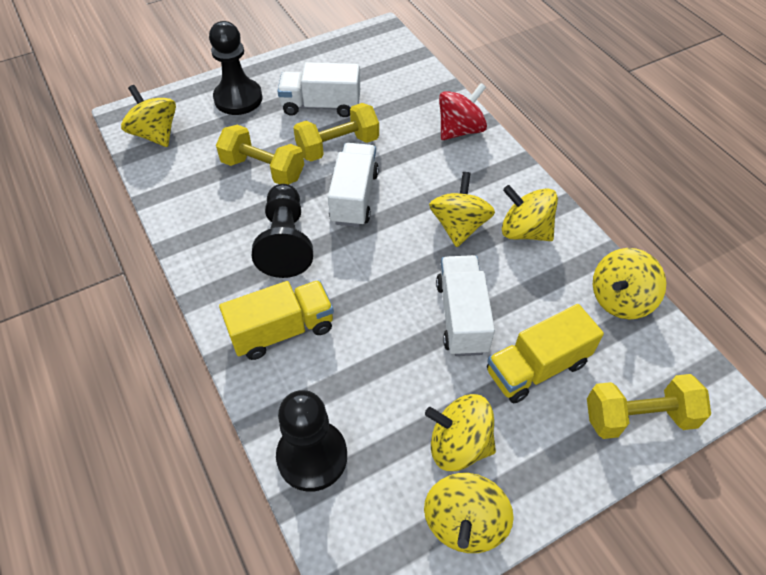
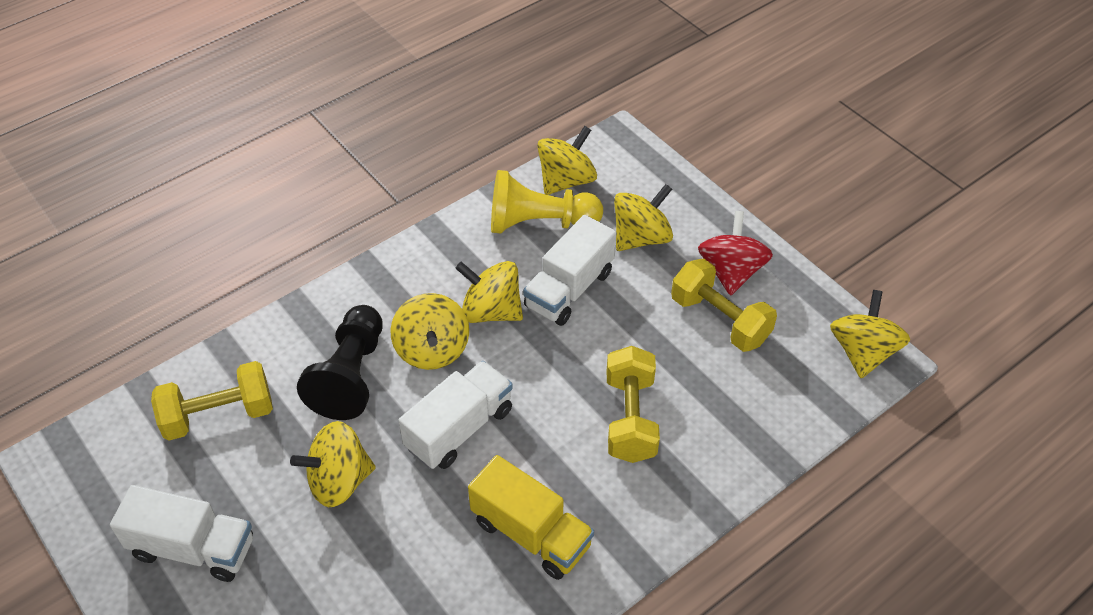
black pawn: [209,21,262,115] [252,184,313,278] [276,390,347,492] = 3 -> [297,305,383,420] = 1
yellow pawn: none = 0 -> [491,170,603,233] = 1
yellow truck: [219,280,334,360] [487,304,604,403] = 2 -> [468,455,594,580] = 1

